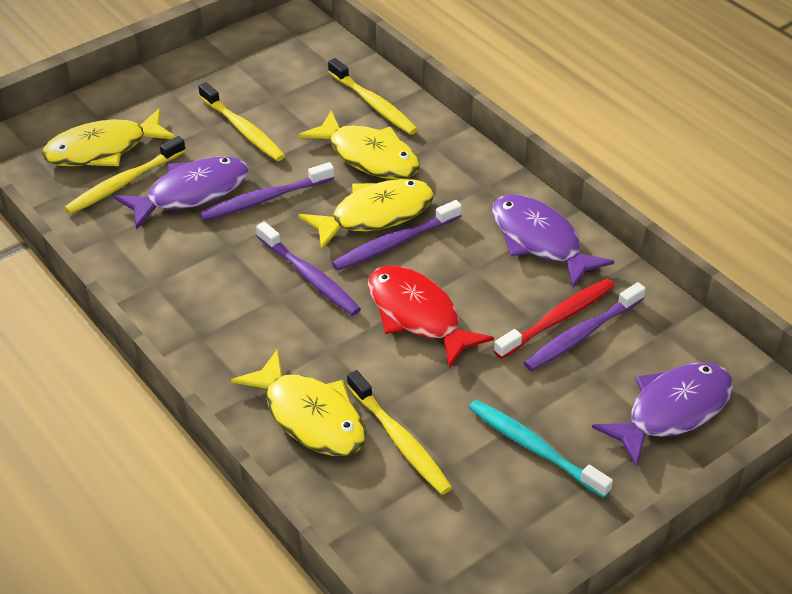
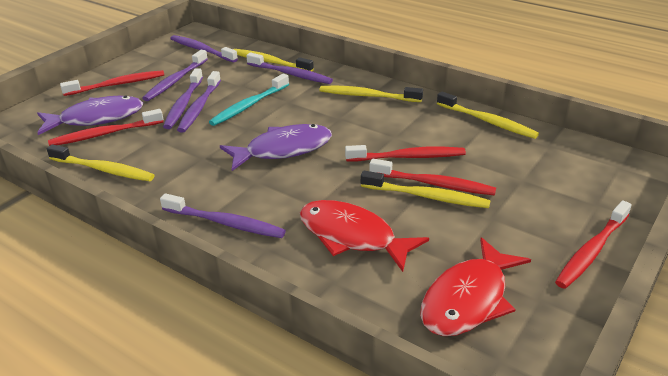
purple fish: [114,157,249,230] [492,194,614,288] [592,362,733,468] = 3 -> [37,96,143,135] [220,124,332,171] = 2
purple toothbrush: [199,162,334,221] [256,222,361,316] [332,200,462,271] [524,282,646,371] = 4 -> [142,50,208,101] [160,193,286,238] [163,68,203,129] [170,35,238,62] [177,71,221,133] [246,53,333,84] = 6
red fish: [368,265,494,368] = 1 -> [300,200,429,272] [420,237,531,336] = 2
red toothbrush: [494,279,615,359] = 1 -> [48,109,163,146] [60,70,164,96] [345,145,466,162] [369,159,496,196] [555,200,632,289] = 5
yellow fish: [42,108,176,166] [231,348,366,456] [298,110,420,179] [298,179,434,251] = 4 -> none = 0
yellow toothbrush: [64,136,186,214] [198,82,285,161] [328,58,418,135] [347,370,452,495] = 4 -> [47,144,155,181] [233,49,314,72] [319,86,423,102] [361,171,491,208] [437,92,539,139] = 5

